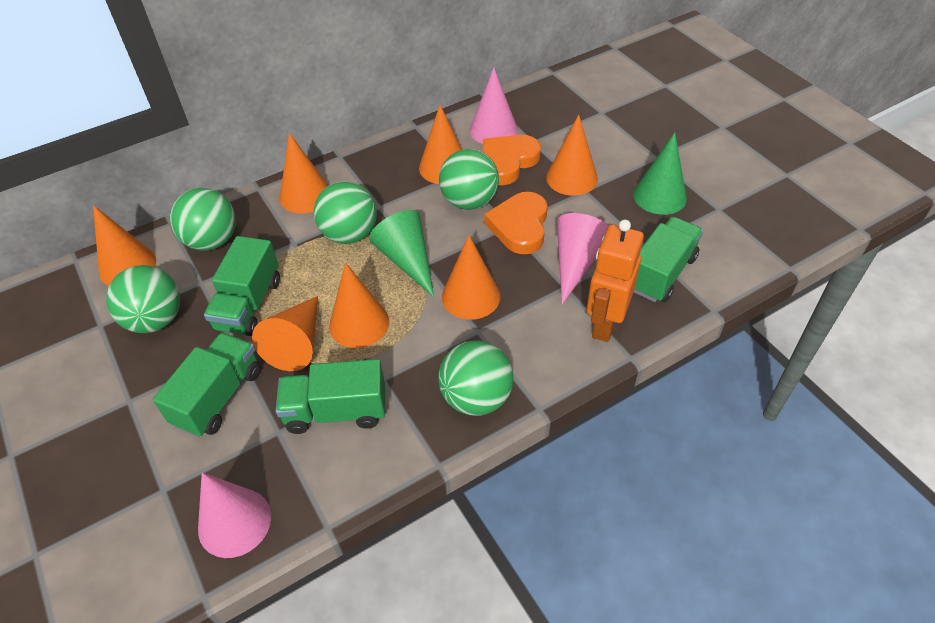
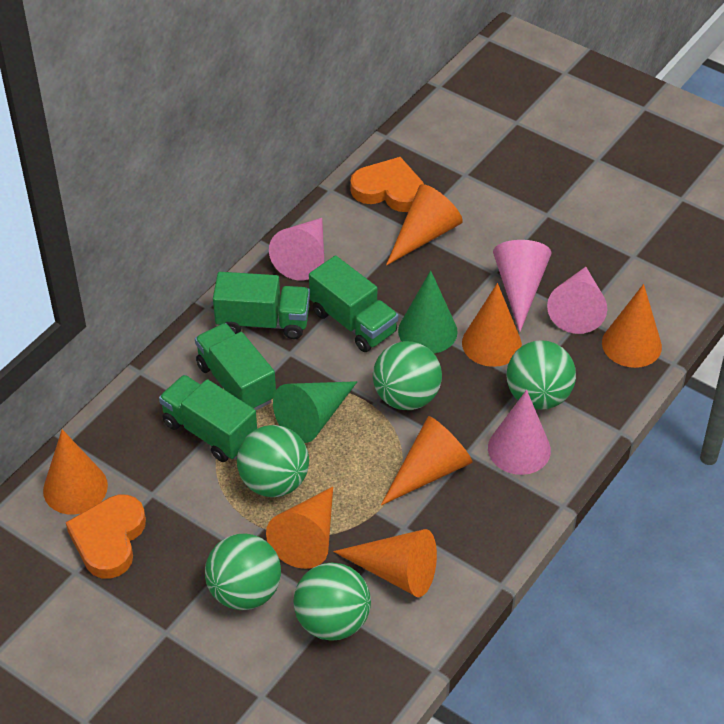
orange robot: [586,220,644,342] = 1 -> none = 0
pink cone: [198,473,271,558] [470,67,518,144] [557,213,609,304] = 3 -> [269,218,324,280] [488,390,551,475] [493,240,552,332] [547,267,607,334] = 4

